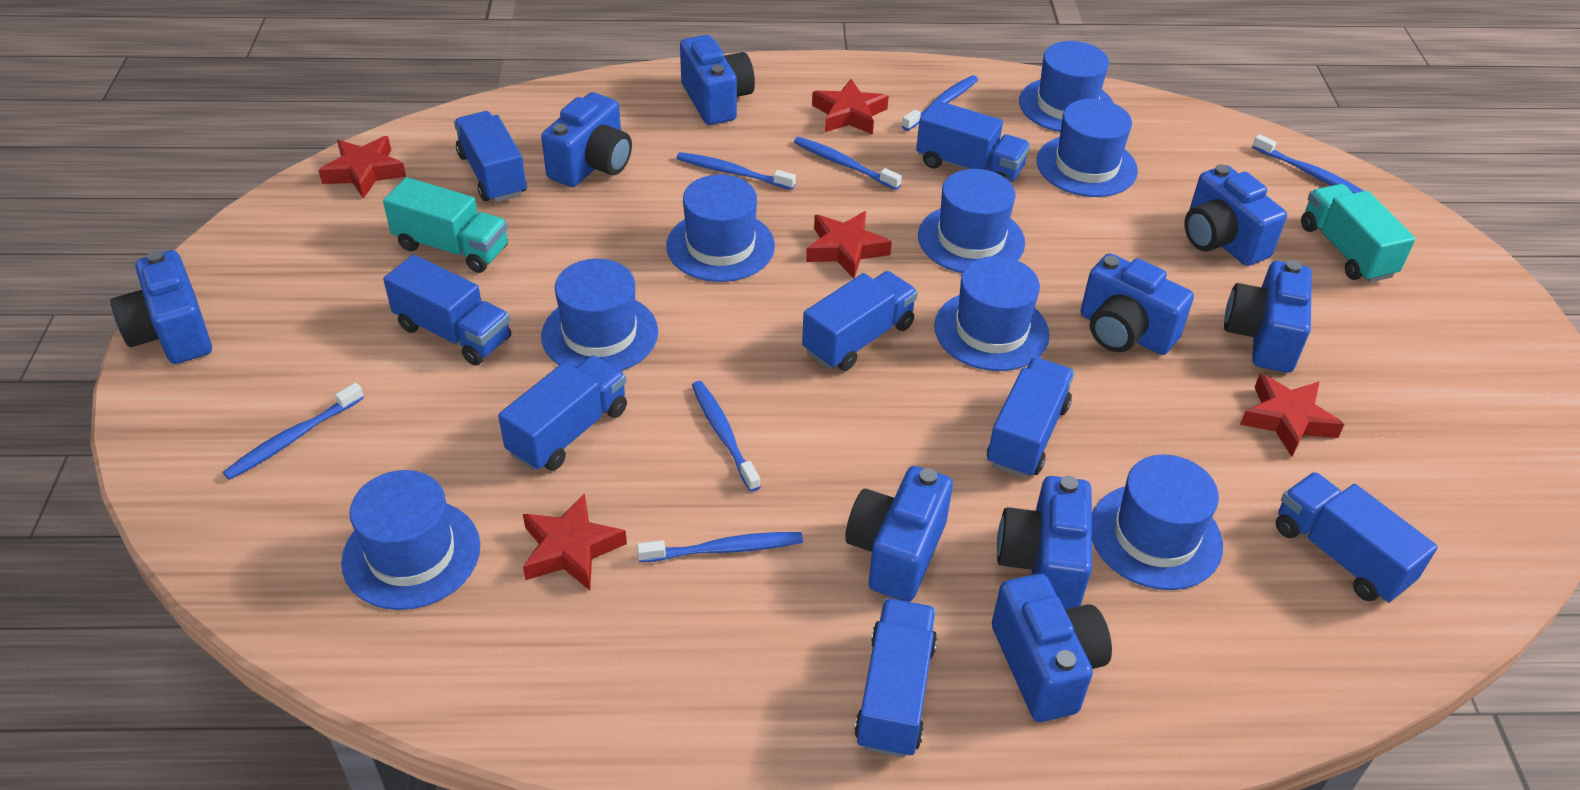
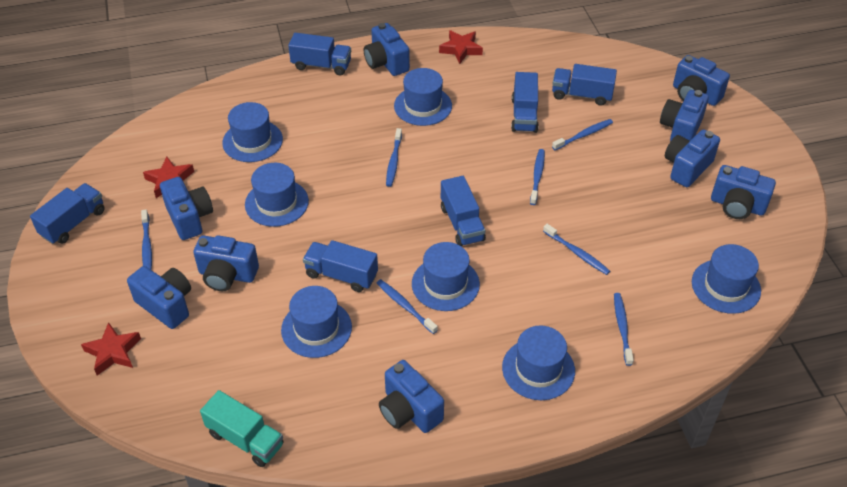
blue hat: [341,470,480,610] [541,259,658,371] [666,175,775,282] [918,169,1025,273] [934,256,1049,371] [1019,41,1113,132] [1037,99,1138,197] [1092,455,1223,590] = 8 -> [222,102,283,162] [245,163,309,227] [281,286,352,358] [394,68,452,126] [412,242,480,311] [502,325,575,400] [692,244,761,314] = 7
blue truck: [383,255,511,365] [454,111,527,203] [498,355,627,471] [802,271,918,371] [854,599,937,758] [916,100,1030,183] [987,357,1074,478] [1275,472,1438,603] = 8 -> [30,183,105,244] [288,33,351,75] [303,240,378,292] [441,176,486,246] [511,72,539,133] [552,64,617,106] = 6
red star: [318,136,406,199] [523,493,627,590] [806,211,892,279] [812,79,889,135] [1240,374,1345,457] = 5 -> [81,322,141,376] [143,157,194,198] [439,30,483,64] = 3
turquoise truck: [383,177,508,273] [1301,184,1416,283] = 2 -> [200,390,284,467] = 1

